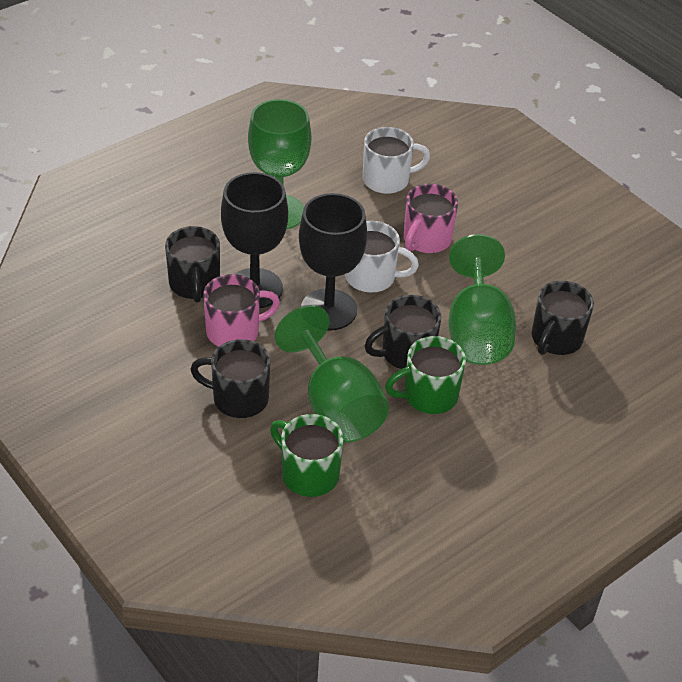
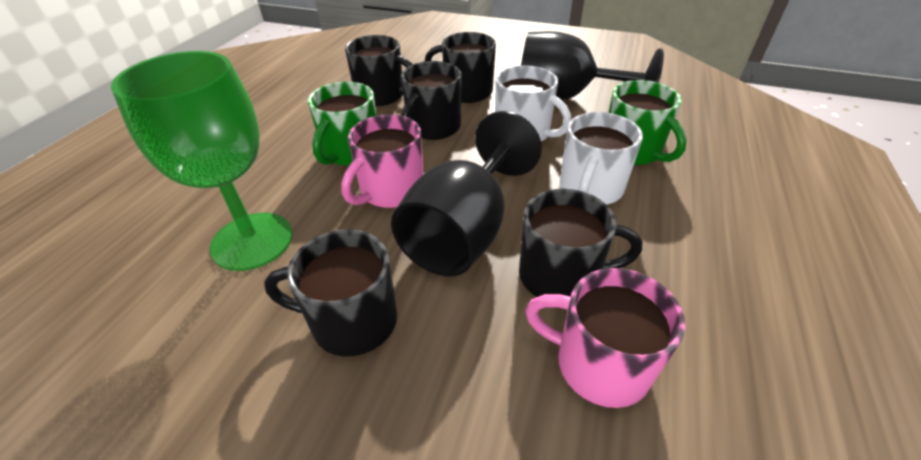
black mug: [165,226,220,303] [190,339,270,418] [365,295,442,369] [532,281,594,355] = 4 -> [264,230,397,357] [345,35,413,106] [401,61,462,140] [425,32,496,103] [519,189,642,297] = 5
green goblet: [248,99,311,230] [275,305,389,442] [448,234,516,365] = 3 -> [111,51,292,271] = 1

